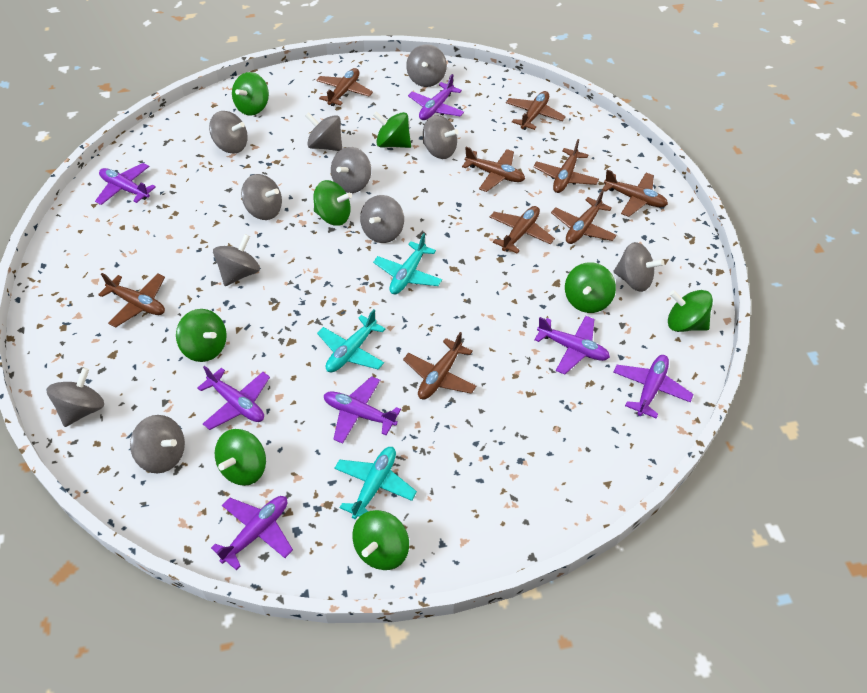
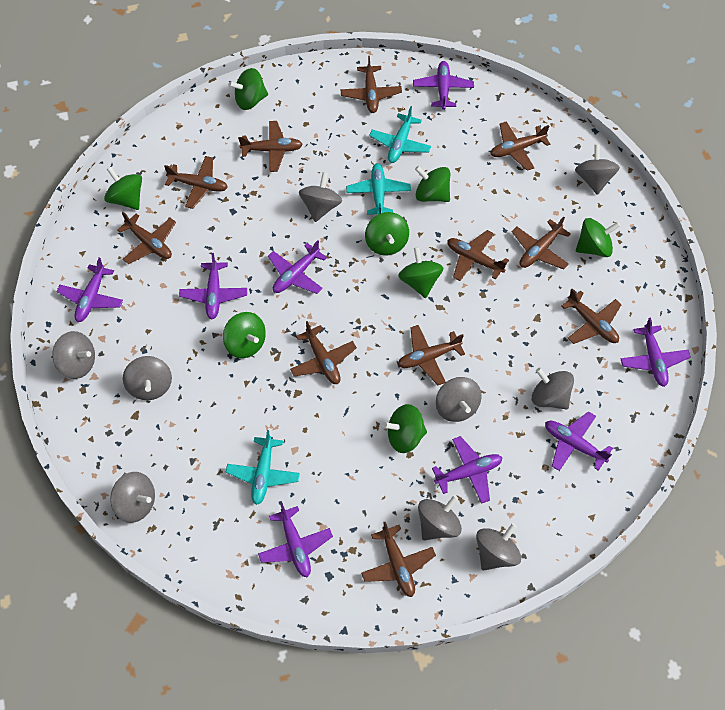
brown plane: [98,273,165,327] [316,68,373,106] [403,332,477,399] [462,147,525,192] [490,206,555,254] [506,91,566,130] [533,139,599,193] [551,190,617,244] [602,169,668,217] = 9 -> [117,212,176,264] [164,156,228,209] [238,121,303,172] [290,321,357,384] [340,56,402,113] [361,522,436,597] [398,325,465,385] [447,230,509,281] [490,121,550,171] [512,217,571,270] [562,289,622,344] = 11
grey spinning top: [47,367,104,427] [130,415,185,473] [209,111,248,154] [213,234,260,286] [241,174,282,220] [305,112,342,151] [331,147,371,193] [360,195,404,243] [406,44,447,87] [423,115,458,159] [614,242,664,292] = 11 -> [53,331,95,379] [110,472,155,523] [123,356,172,400] [299,172,342,222] [418,495,462,540] [436,377,482,422] [476,523,521,570] [532,368,574,410] [575,145,620,195] = 9
purple plane: [95,163,156,205] [198,366,270,430] [211,496,293,570] [324,376,401,443] [408,74,464,120] [534,316,610,375] [613,355,694,418] = 7 -> [56,257,123,322] [179,253,247,319] [258,503,333,577] [268,240,327,294] [413,61,474,110] [432,436,503,504] [545,411,613,471] [621,318,691,387] = 8

